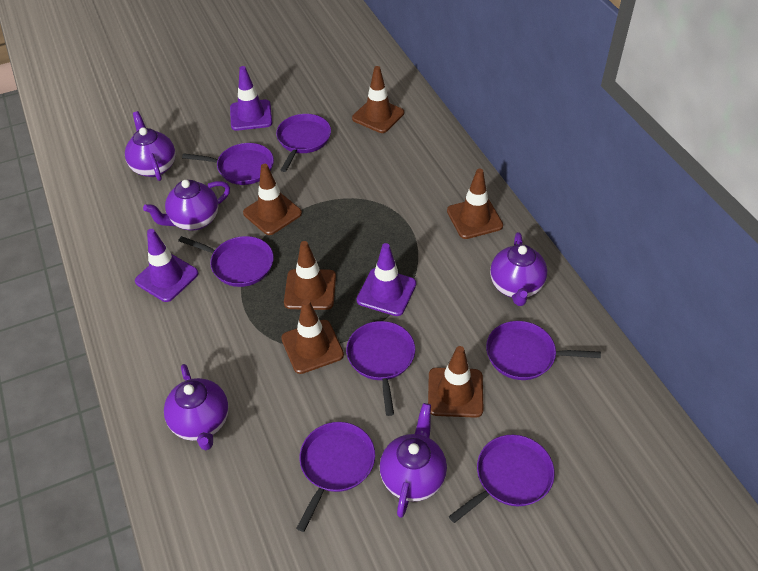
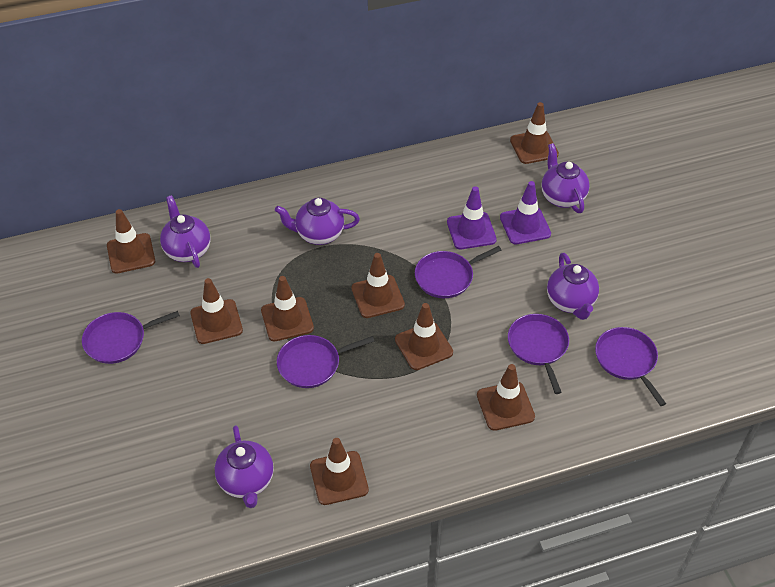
brown traffic cone: [243,164,302,235] [281,299,344,374] [284,241,336,310] [352,66,404,133] [428,346,484,418] [447,169,503,239] = 6 -> [107,209,155,274] [190,278,243,344] [261,276,314,341] [310,438,369,505] [351,253,405,318] [395,303,453,370] [477,364,535,431] [510,102,559,164] = 8
purple pan: [178,236,274,287] [182,143,274,185] [276,114,331,172] [296,422,375,532] [346,321,415,416] [449,435,555,523] [486,321,601,380] = 7 -> [82,311,180,364] [277,335,375,388] [415,246,501,298] [508,314,569,394] [595,327,666,406] = 5
purple traffic cone: [135,229,198,302] [230,66,272,131] [357,243,416,316] = 3 -> [447,186,497,249] [500,181,551,244] = 2

